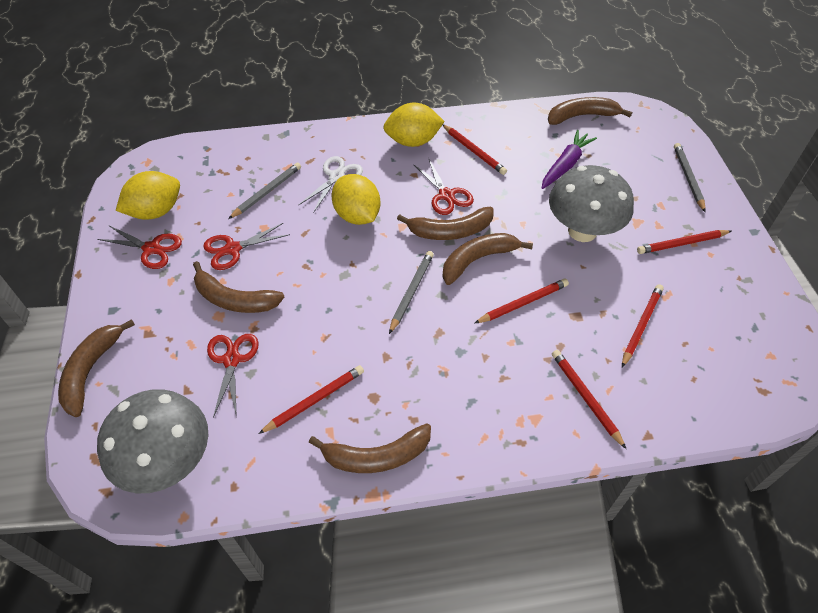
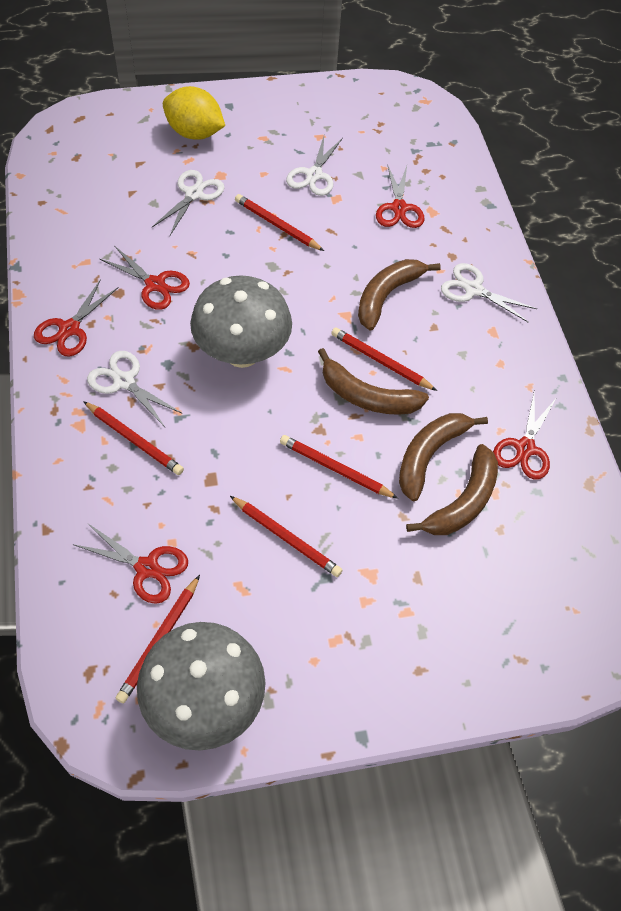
brown banana: [58,319,135,417] [193,261,284,313] [309,423,431,473] [397,207,494,240] [442,233,533,285] [548,97,632,125] = 6 -> [318,348,429,415] [358,259,441,331] [399,413,488,501] [406,444,498,535] = 4
grey pencil: [228,163,301,219] [389,251,434,334] [674,143,706,212] = 3 -> none = 0
purple carrot: [542,130,597,189] = 1 -> none = 0
red scissors: [98,225,182,269] [203,223,290,270] [207,334,259,418] [413,159,474,215] = 4 -> [34,279,119,356] [73,523,188,604] [100,246,190,310] [376,164,424,228] [493,390,556,480] = 5
white scissors: [299,156,363,213] = 1 -> [87,351,182,427] [152,170,225,235] [286,136,343,196] [441,263,537,323] = 4
yellow lemon: [116,171,180,219] [331,174,381,225] [383,103,445,147] = 3 -> [163,86,225,140] = 1

